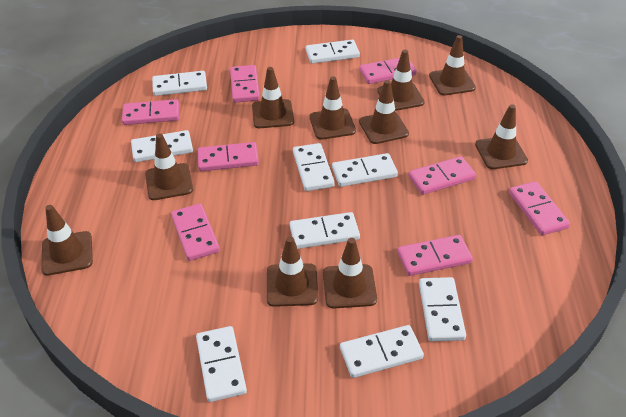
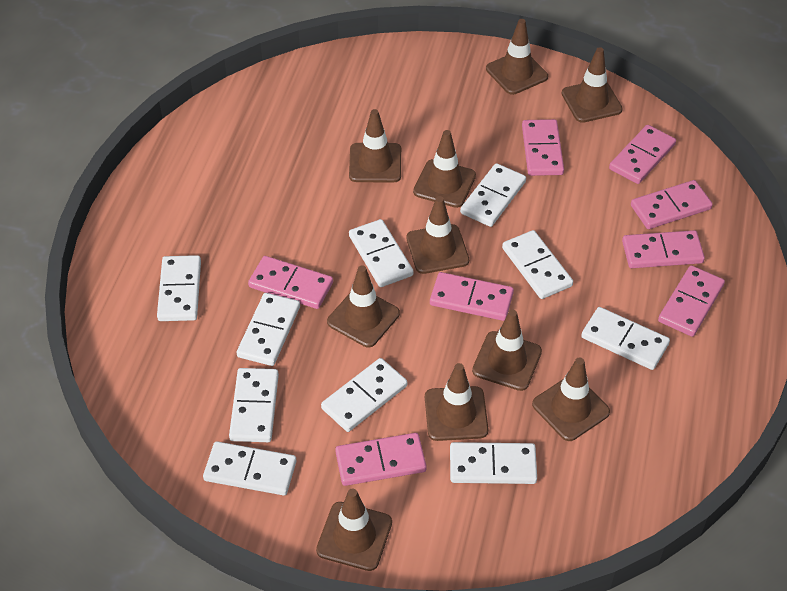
white domino: [131,130,193,162] [152,71,207,96] [196,326,247,402] [290,212,360,249] [293,143,335,191] [306,40,360,64] [332,153,398,187] [340,325,424,378] [419,277,466,341] = 9 -> [157,255,201,321] [203,441,296,495] [229,368,279,442] [237,293,300,366] [321,358,407,432] [349,219,414,287] [450,442,537,484] [460,163,526,227] [502,230,573,299] [581,307,670,370] = 10

